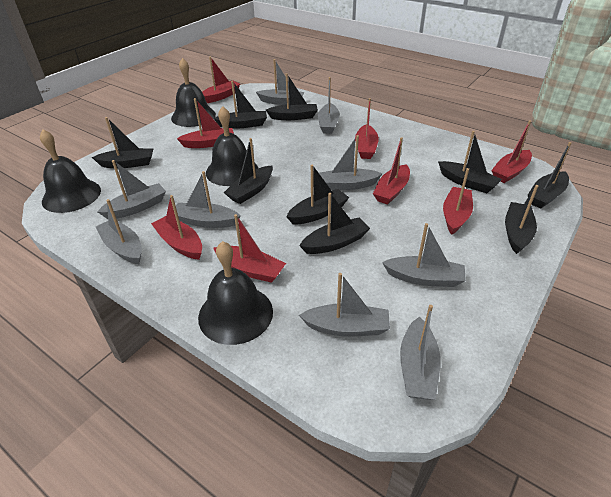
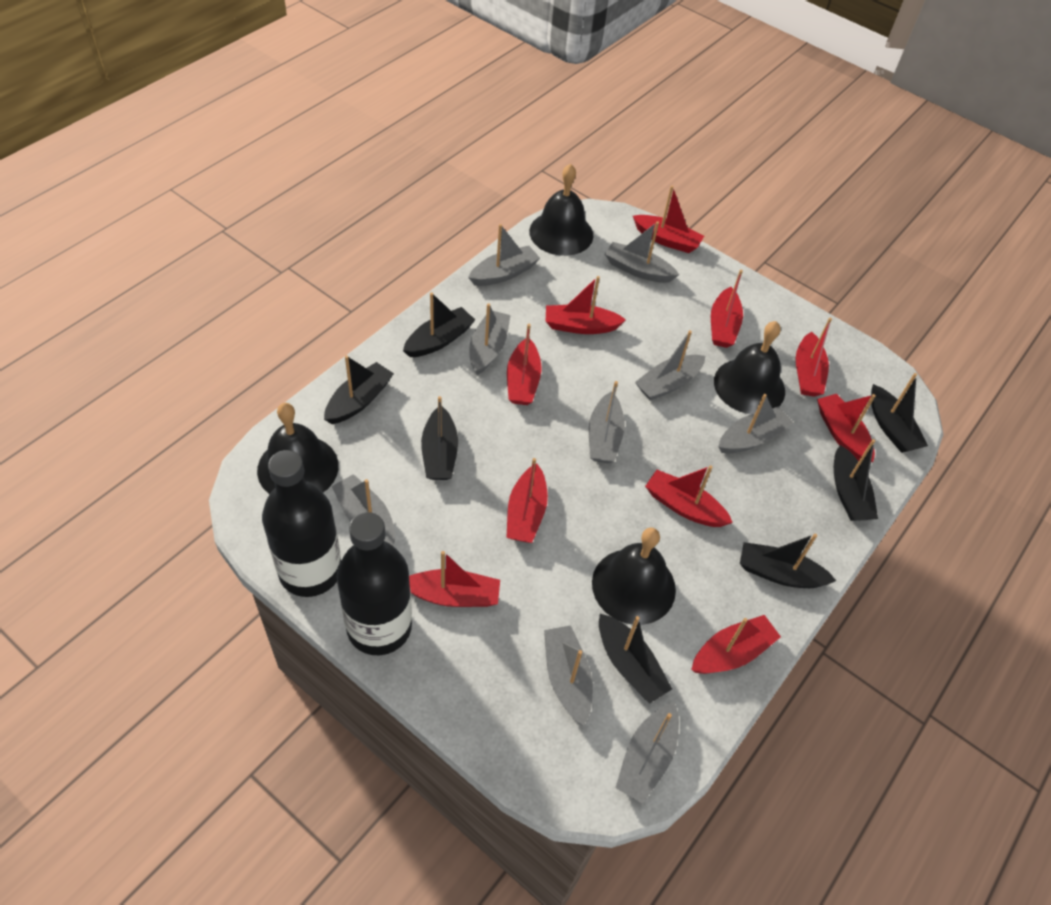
black boat: [92,117,154,168] [213,81,267,129] [224,138,273,204] [266,73,318,120] [286,165,349,224] [299,193,370,254] [438,131,502,193] [505,185,538,254] [528,142,571,208] = 9 -> [324,355,394,424] [403,292,475,357] [421,396,458,480] [599,614,672,703] [740,534,836,588] [834,439,878,521] [871,373,928,453] = 7
black bottle: none = 0 -> [262,450,341,597] [337,512,412,655] = 2
red boat: [151,195,202,260] [177,98,234,148] [202,57,240,103] [213,214,286,283] [355,98,379,159] [373,137,410,204] [443,168,473,235] [491,120,532,183] = 8 -> [409,551,500,607] [506,458,548,543] [507,324,542,405] [546,276,626,334] [633,186,704,253] [645,465,733,527] [691,615,781,674] [711,270,743,348] [796,318,832,397] [817,394,876,462] = 10

